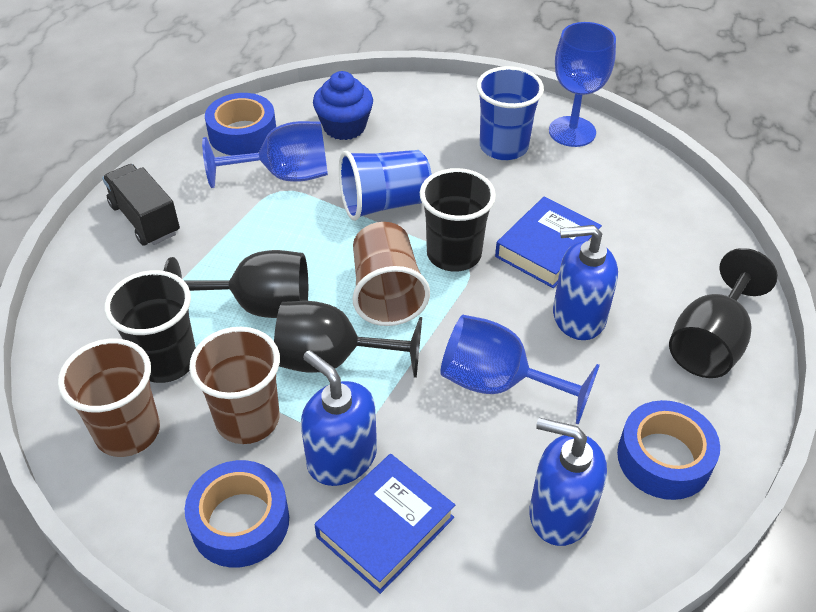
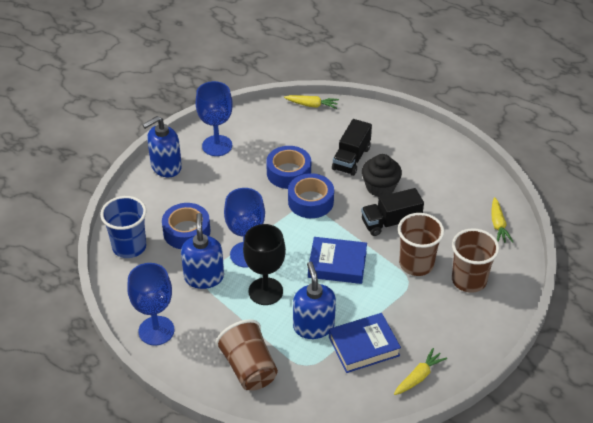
black cup: [104,270,196,383] [420,168,496,272] = 2 -> none = 0
black cupcake: none = 0 -> [362,154,402,197] = 1
black goblet: [164,250,308,318] [274,301,422,378] [669,248,778,378] = 3 -> [243,224,286,305] = 1
black truck: [102,164,180,245] = 1 -> [332,119,372,176] [361,188,424,236] = 2
blue cup: [339,150,432,221] [476,66,544,160] = 2 -> [100,196,147,258] = 1
blue cupcake: [313,71,373,140] = 1 -> none = 0
yellow carrot: none = 0 -> [284,95,339,109] [394,348,447,395] [492,197,513,243] = 3

